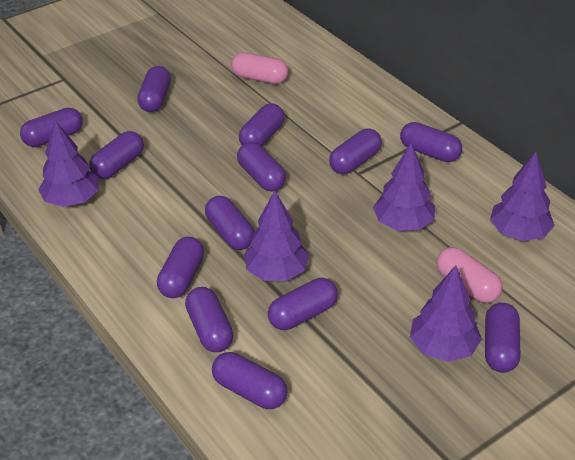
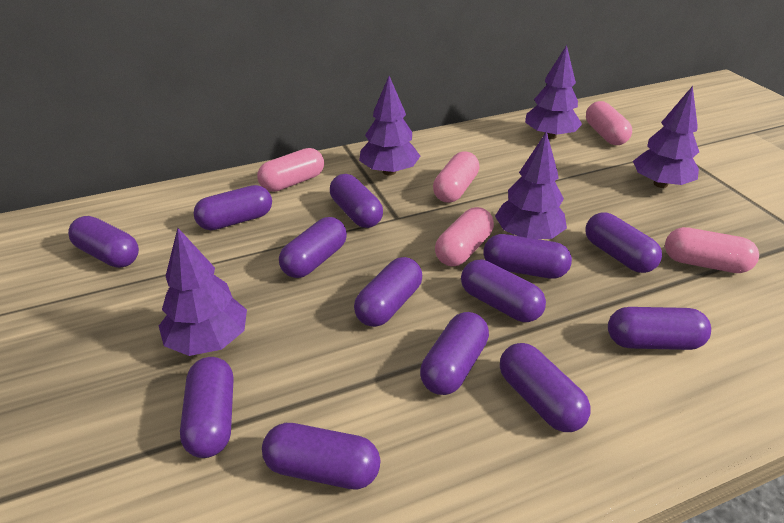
pink capsule: [231,52,289,84] [437,247,503,303] = 2 -> [257,148,324,192] [433,151,479,203] [435,207,494,266] [586,101,632,145] [665,227,759,273] = 5

